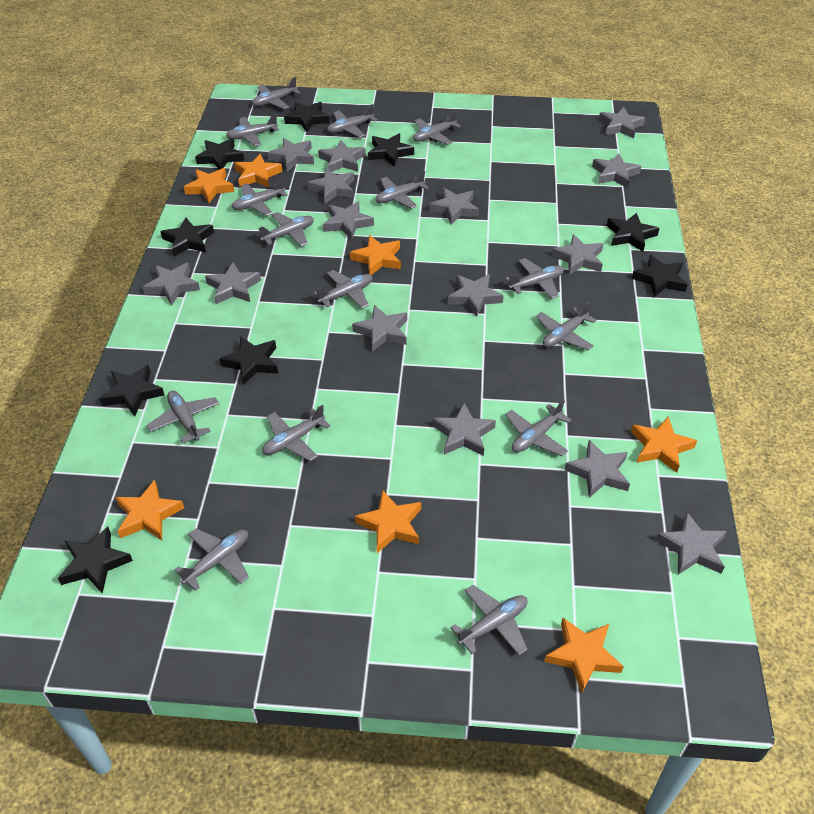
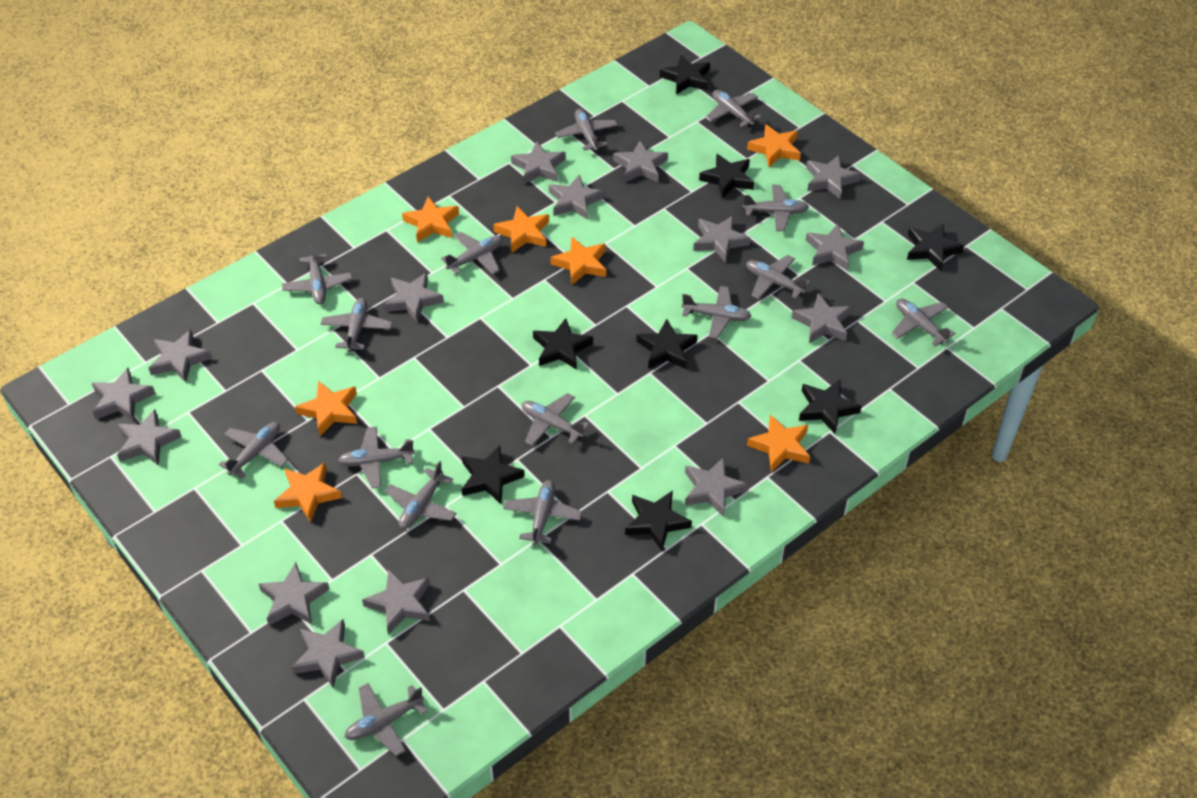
black star: [58,527,133,594] [100,365,164,416] [160,217,214,257] [195,138,244,170] [219,336,278,385] [284,102,330,133] [368,133,414,167] [607,212,659,252] [632,255,688,297] = 9 -> [462,445,525,504] [533,318,593,370] [625,491,692,551] [636,319,698,369] [660,55,710,95] [699,154,754,198] [799,380,862,434] [907,224,964,271] = 8

